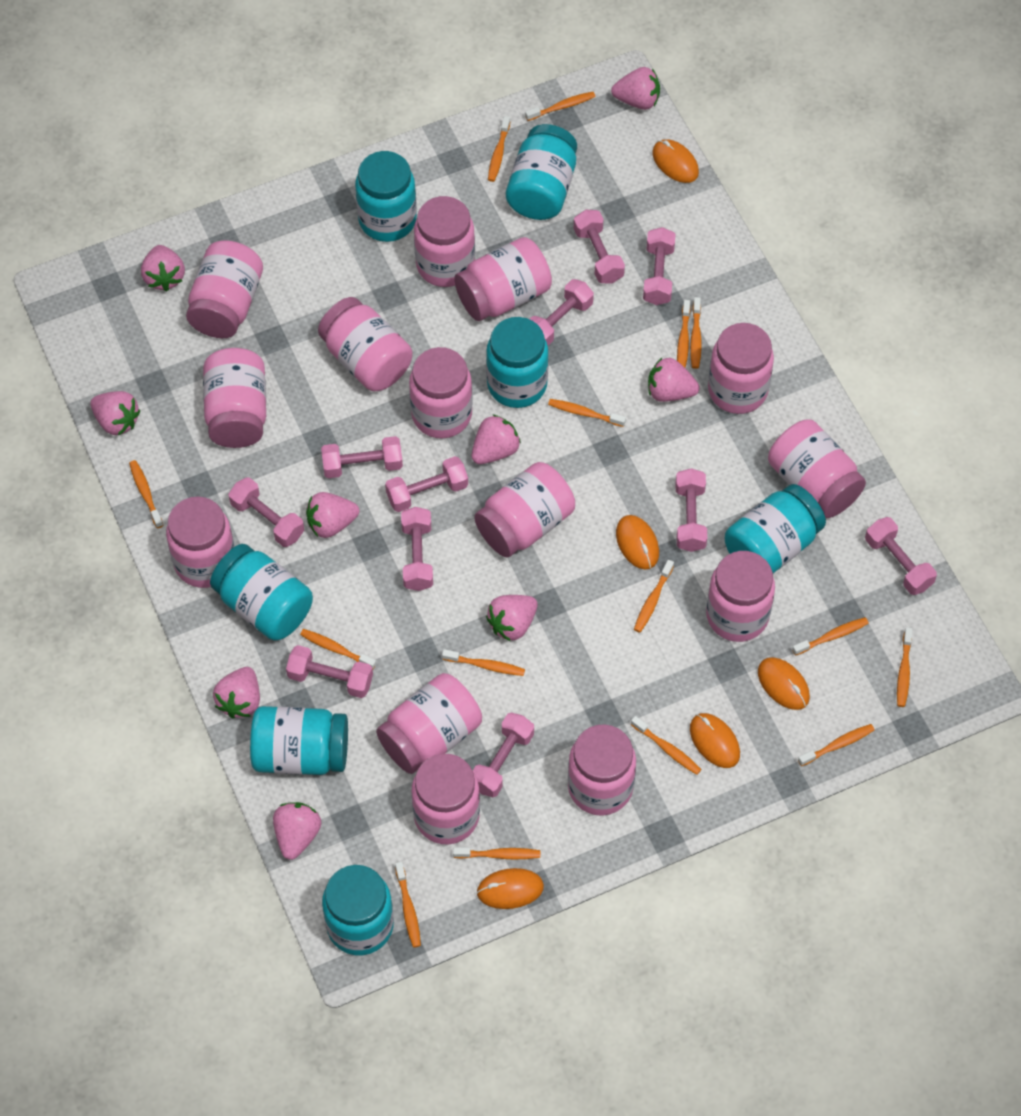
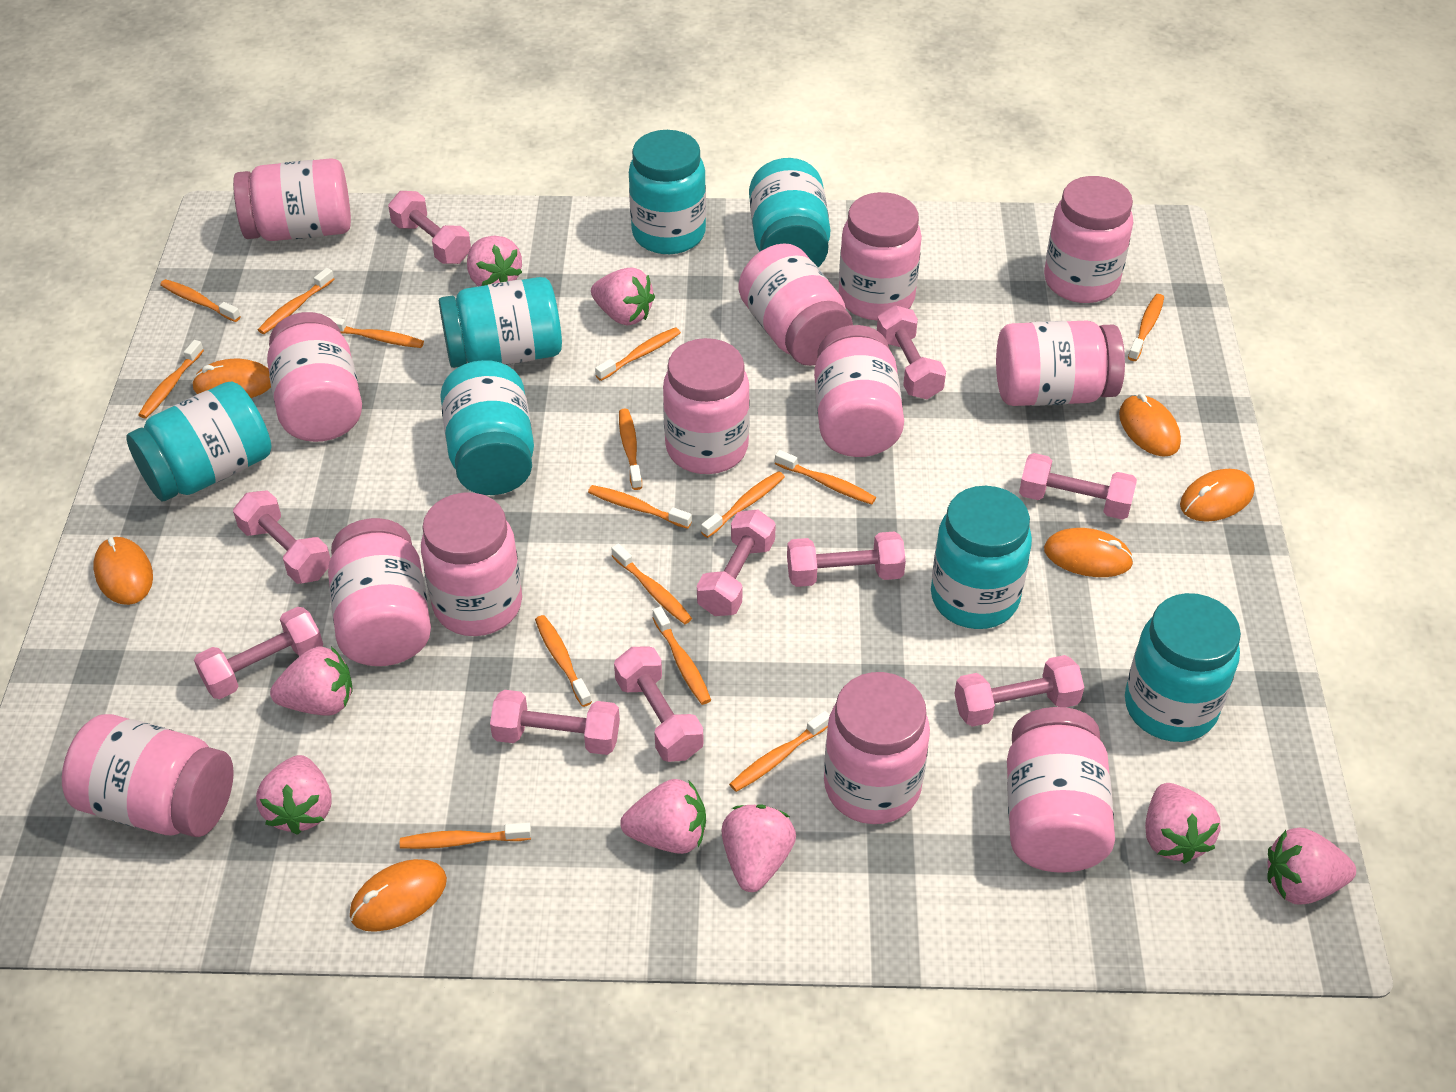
orange mouse: [477,868,544,909] [616,515,659,569] [652,139,699,183] [690,713,740,768] [758,657,810,710] = 5 -> [93,537,153,605] [192,359,271,398] [350,859,447,932] [1044,528,1134,577] [1119,394,1181,457] [1180,469,1254,522] = 6
pink dumbbell: [228,477,304,547] [286,645,373,698] [321,436,403,478] [385,456,468,512] [401,507,433,591] [473,713,534,797] [530,279,594,346] [574,210,625,284] [643,227,676,305] [675,468,707,552] [865,517,937,595] = 11 -> [194,607,323,699] [233,490,331,584] [388,191,471,264] [490,690,620,755] [614,647,704,762] [697,509,776,616] [787,531,906,587] [877,305,946,399] [954,655,1084,727] [1019,453,1137,520] = 10
pink jar: [166,497,235,588] [186,240,263,338] [203,348,266,448] [318,297,412,391] [376,673,482,774] [409,347,473,438] [411,754,480,844] [414,196,475,287] [454,237,552,321] [474,462,575,557] [568,724,636,816] [706,551,775,642] [708,323,774,414] [768,419,866,518] = 14 -> [62,714,234,837] [233,158,351,241] [267,312,362,442] [328,518,431,666] [421,493,522,636] [663,338,750,474] [739,243,853,366] [814,325,904,457] [824,672,930,824] [839,192,922,320] [996,321,1125,406] [1007,707,1115,873] [1044,176,1133,303] = 13
pink strawberry: [90,391,140,436] [141,245,185,291] [213,667,260,718] [273,802,321,860] [306,492,359,538] [472,414,521,464] [486,595,537,642] [611,67,660,110] [648,358,700,402] = 9 -> [256,755,332,835] [270,646,353,716] [467,236,522,286] [591,267,655,326] [620,779,706,854] [721,804,796,892] [1145,783,1220,864] [1267,828,1356,905] = 8

